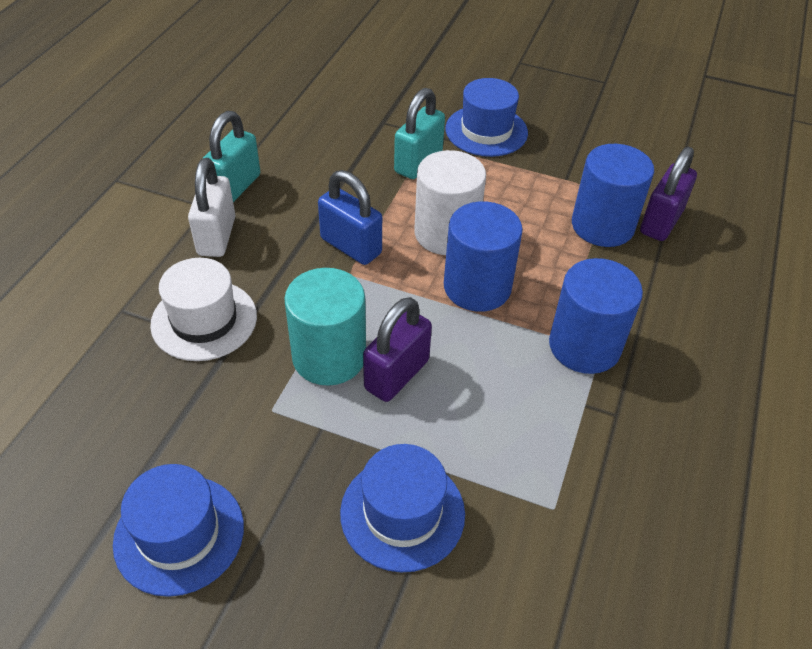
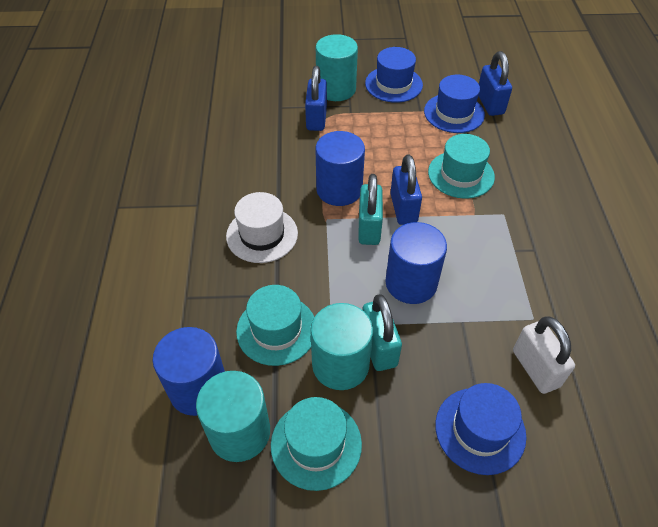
blue padlock: [318,170,382,265] = 1 -> [305,66,327,131] [390,154,422,225] [479,51,512,116] = 3
purple padlock: [363,297,432,402] [640,147,697,241] = 2 -> none = 0
turquoise cylinder: [284,268,366,386] = 1 -> [196,371,270,462] [310,303,373,390] [316,34,358,101] = 3
turquoise hat: none = 0 -> [236,285,314,366] [271,397,362,491] [428,134,495,199] = 3
white cylinder: [414,150,486,255] = 1 -> none = 0

